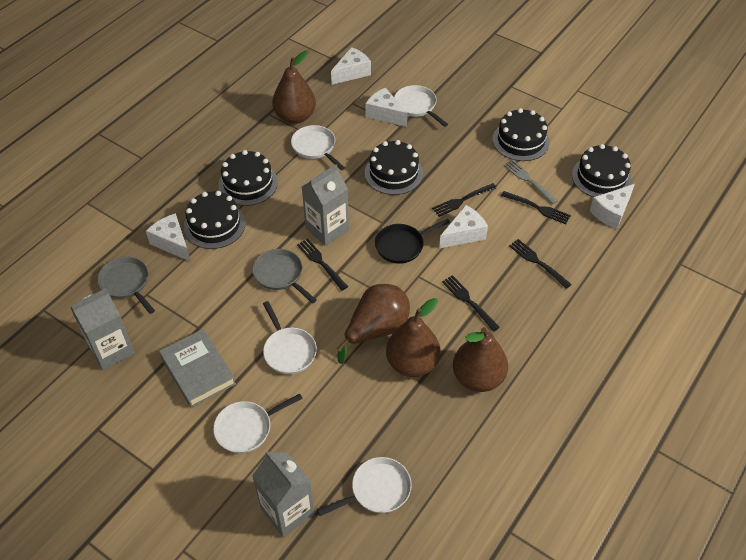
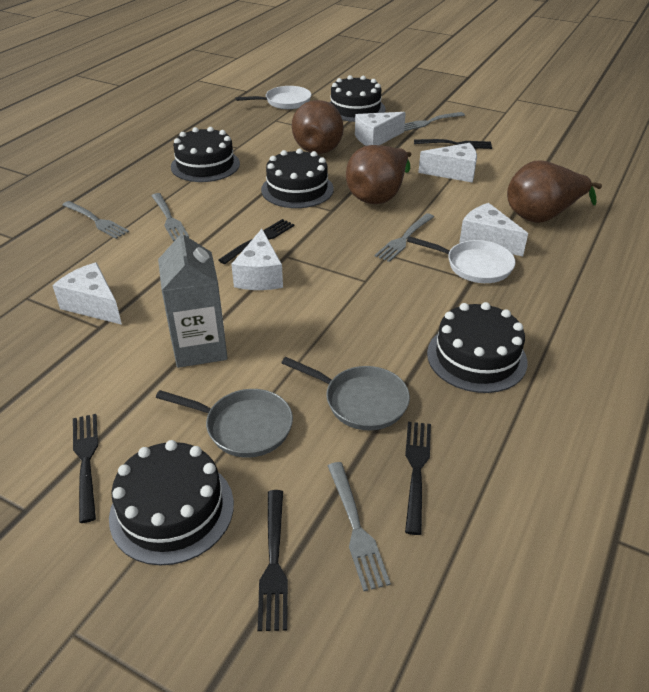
black pan: [375,219,450,264] = 1 -> none = 0
brown pear: [272,51,316,124] [337,284,410,364] [386,298,440,377] [453,327,508,392] = 4 -> [292,100,344,154] [346,145,411,204] [507,160,602,223] = 3
grey book: [159,329,236,408] = 1 -> none = 0
grey carton: [71,288,135,370] [252,451,315,537] [302,164,349,246] = 3 -> [158,226,228,368] = 1
grey fork: [504,160,558,204] = 1 -> [62,201,129,239] [151,193,189,241] [328,462,391,591] [375,213,434,262] [404,112,465,131] = 5
white pan: [213,393,303,453] [263,301,317,374] [291,125,345,170] [317,457,412,516] [394,85,448,127] = 5 -> [236,86,311,109] [407,236,516,283] = 2

